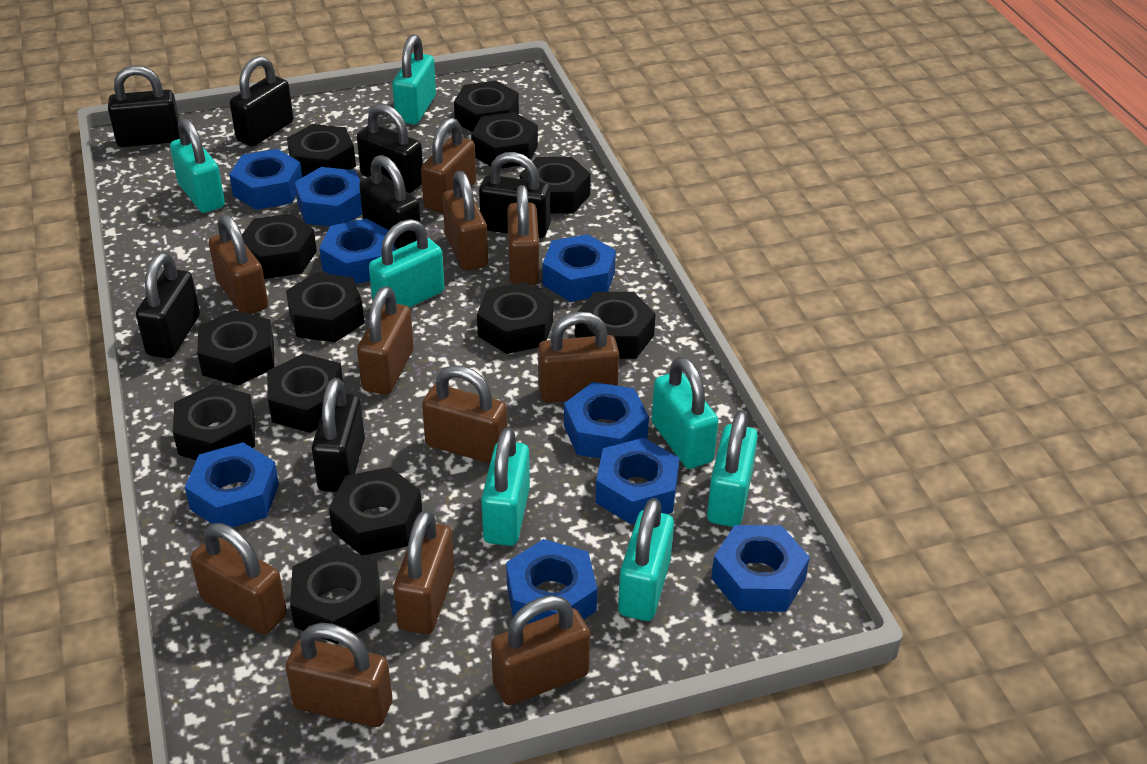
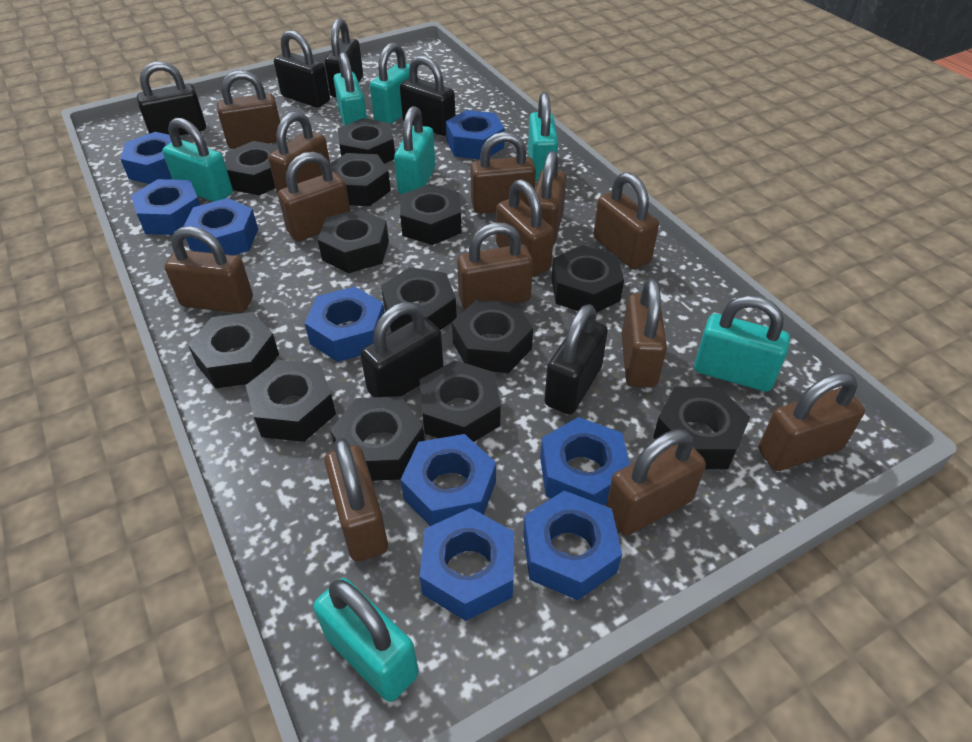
black padlock: [108,65,180,147] [136,252,200,358] [230,56,293,147] [312,378,365,492] [357,104,423,193] [359,155,421,249] [479,152,550,238] = 7 -> [137,61,206,135] [274,30,330,108] [325,18,363,97] [360,302,443,397] [400,56,455,136] [544,304,608,415] = 6
brown padlock: [190,523,287,635] [209,214,268,314] [286,623,392,727] [357,286,414,395] [394,510,454,634] [421,118,476,213] [422,365,508,463] [443,171,488,270] [491,595,590,705] [507,185,539,285] [538,312,619,403] = 11 -> [165,226,253,313] [217,70,280,149] [268,111,330,194] [278,152,350,241] [324,438,388,562] [457,223,533,310] [470,132,536,214] [496,179,554,277] [530,151,567,245] [593,172,659,269] [606,429,706,536] [622,278,667,387] [759,372,865,471] = 13

